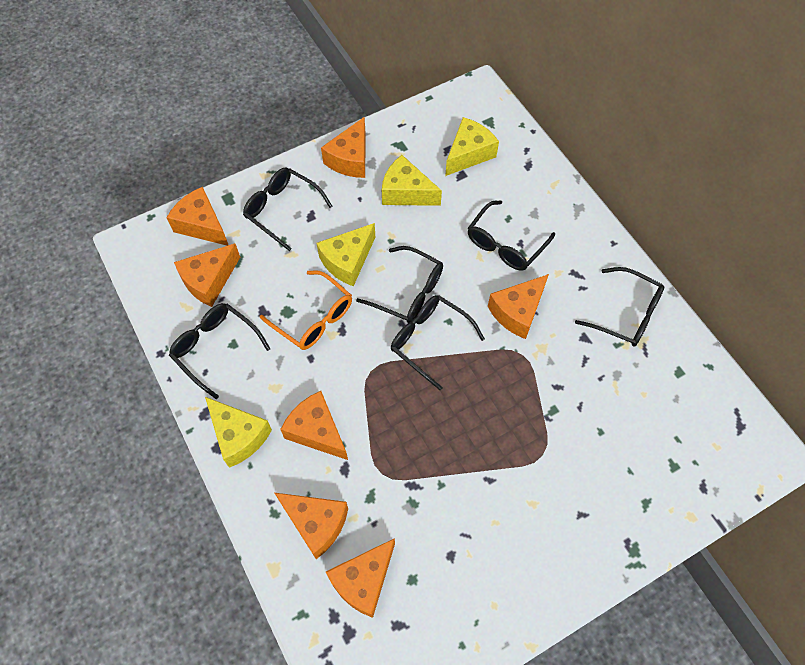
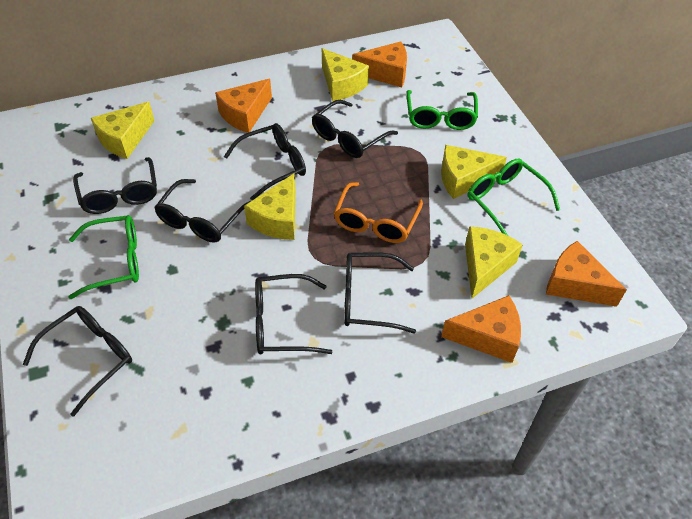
black glasses: [169,303,271,399] [243,168,333,251] [356,246,443,323] [391,295,485,390] [468,200,555,271] [575,267,664,347] = 6 -> [23,306,132,417] [73,157,157,214] [154,179,251,242] [224,123,306,200] [255,274,332,354] [312,100,398,158] [344,252,416,334] = 7
green glasses: none = 0 -> [68,215,139,299] [406,90,478,130] [468,158,560,236] = 3
orange cheese: [166,187,228,246] [174,244,240,307] [275,493,348,559] [280,391,348,460] [321,117,366,178] [326,538,395,618] [488,274,549,339] = 7 -> [215,79,272,133] [352,41,407,88] [441,295,521,363] [546,241,627,307] = 4
yellow cheese: [205,397,272,468] [317,223,375,286] [382,155,442,206] [445,117,499,176] = 4 -> [91,102,155,159] [244,173,296,240] [322,48,369,101] [441,145,507,199] [465,227,523,298] = 5

